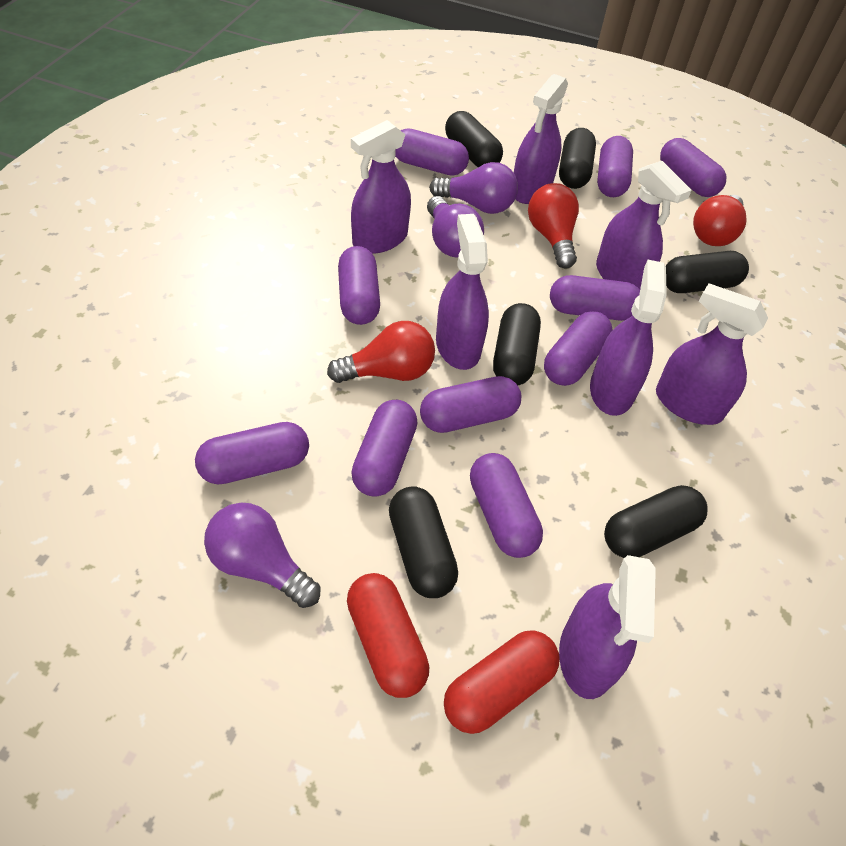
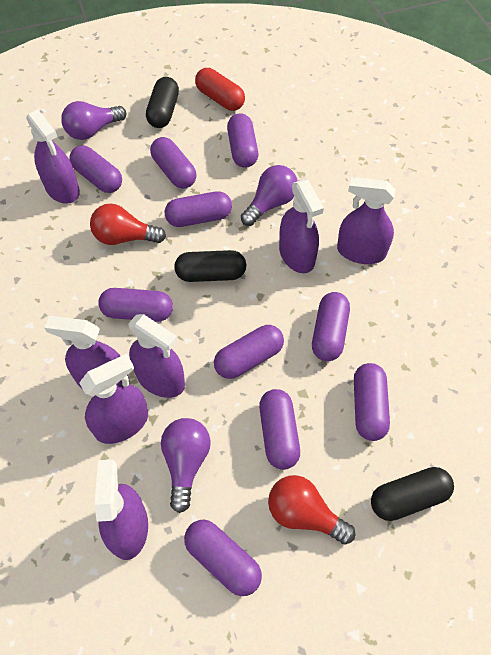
black capsule: [389,486,458,598] [445,111,503,167] [493,303,541,385] [559,128,596,189] [604,485,708,558] [666,251,749,293] = 6 -> [146,77,179,128] [174,250,246,282] [371,467,454,521] = 3
red capsule: [347,573,429,698] [444,630,560,734] = 2 -> [195,68,245,111] = 1
red light bulb: [327,321,435,383] [528,183,579,269] [693,195,747,246] = 3 -> [90,204,166,245] [268,475,355,545] = 2

